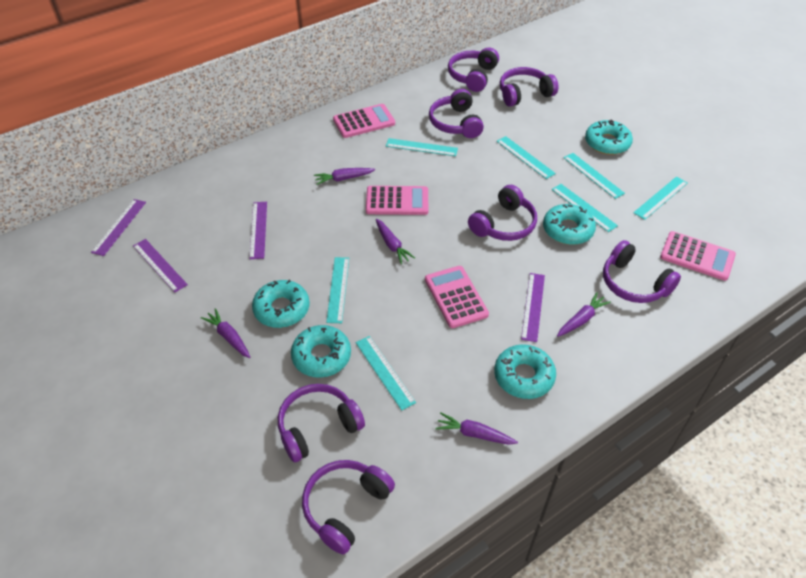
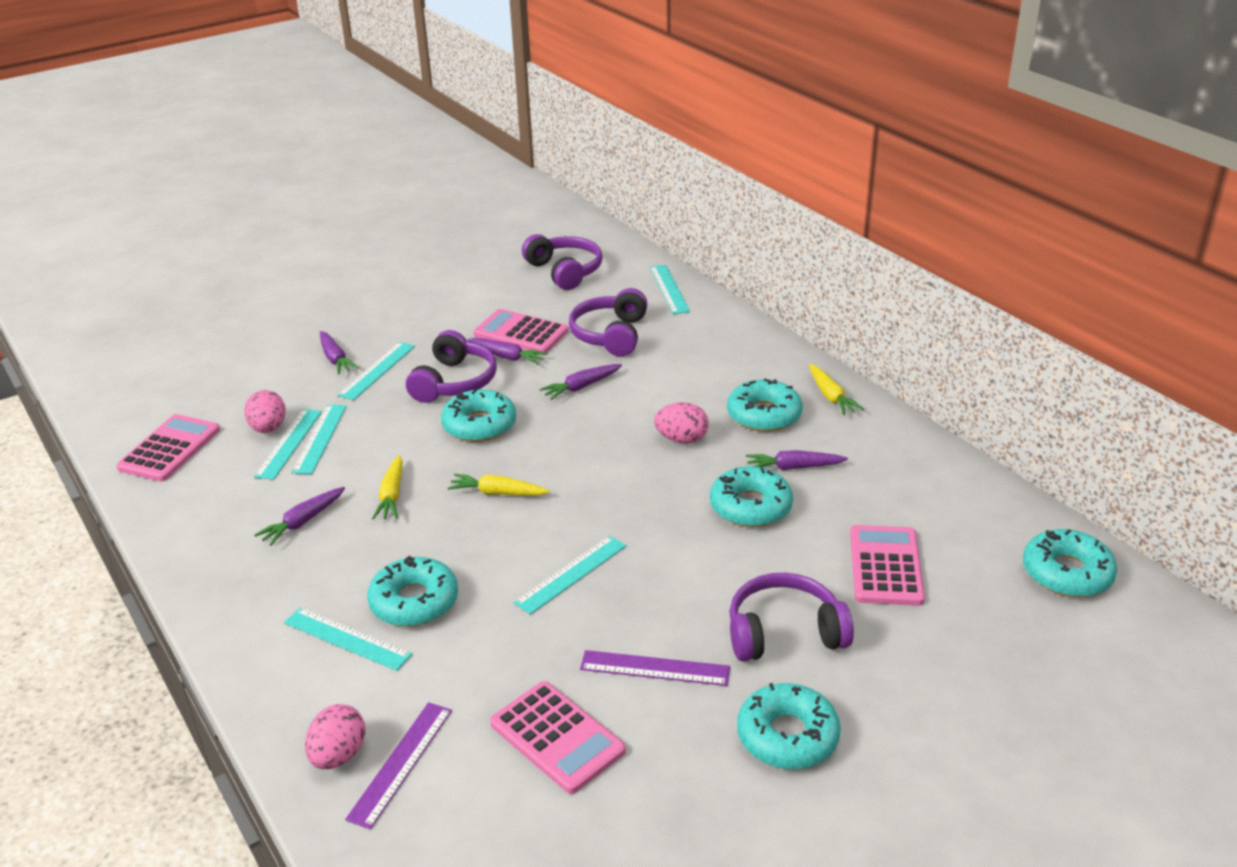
pink egg: none = 0 -> [244,390,286,433] [305,704,365,769] [654,402,709,444] = 3
purple headphones: [278,384,365,462] [302,460,395,554] [429,89,484,138] [448,47,499,92] [468,185,537,241] [500,67,558,107] [603,240,681,303] = 7 -> [406,330,497,403] [522,234,603,290] [569,288,648,356] [729,573,854,661] = 4
purple ruler: [91,199,146,256] [133,239,188,292] [249,202,267,259] [521,273,545,342] = 4 -> [345,702,452,829] [580,650,730,686] = 2
turquoise donut: [252,280,310,328] [291,325,351,378] [494,344,556,399] [543,204,596,245] [585,119,633,155] = 5 -> [367,556,458,627] [441,389,516,442] [710,466,793,527] [727,379,802,432] [737,683,841,769] [1023,529,1117,597] = 6
turquoise ruler: [326,257,349,323] [356,336,416,410] [386,138,458,156] [497,136,556,179] [552,184,618,232] [564,153,625,199] [633,176,688,220] = 7 -> [254,409,322,480] [284,607,412,671] [291,405,347,474] [337,342,415,400] [513,535,626,615] [650,265,690,314] = 6
yellow carrot: none = 0 -> [372,455,403,519] [448,473,550,495] [809,364,864,415] = 3

